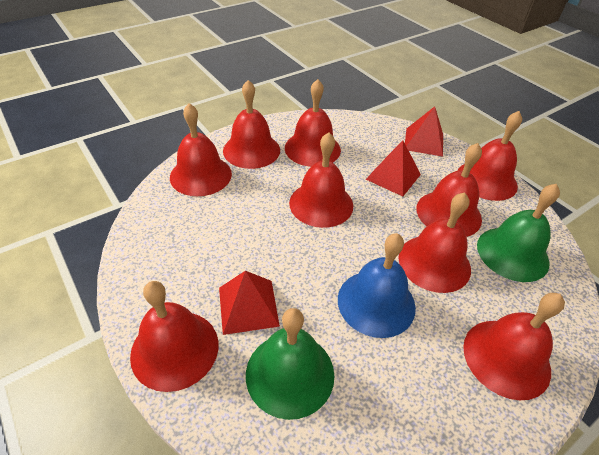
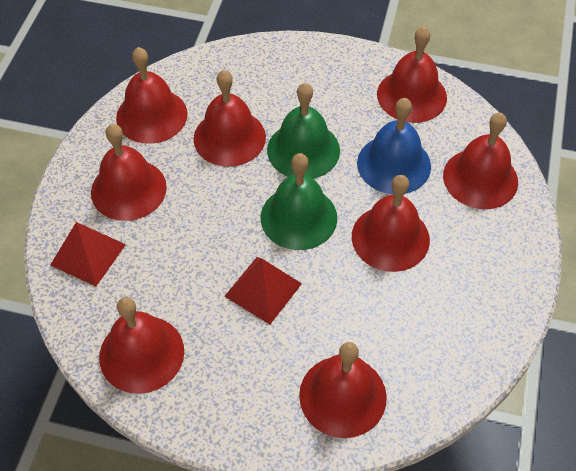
red bell: [130,281,218,392] [170,103,232,196] [223,80,280,169] [285,79,341,167] [289,132,353,228] [398,192,471,293] [416,143,482,237] [458,111,522,201] [463,293,565,400] = 9 -> [91,124,167,221] [99,297,184,394] [116,47,188,144] [193,70,266,167] [299,342,387,438] [352,175,430,272] [377,26,447,123] [443,113,518,209] = 8
red pyramid: [219,271,280,335] [366,140,421,196] [405,106,443,157] = 3 -> [50,222,126,286] [224,257,302,324] = 2

